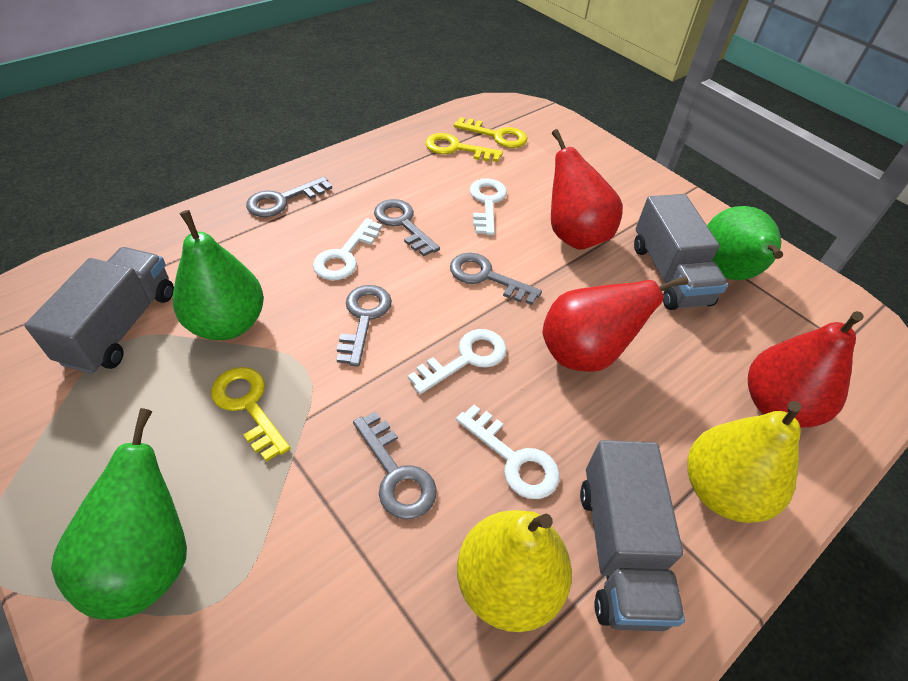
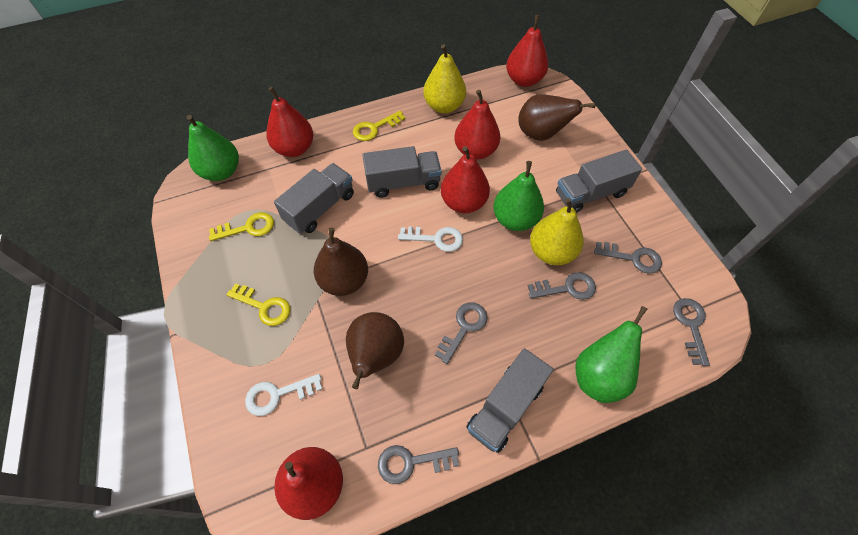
brown pear: none = 0 -> [314,228,368,296] [346,312,404,389] [518,94,596,141] = 3
grey truck: [24,247,174,374] [580,440,685,631] [634,194,728,310] = 3 -> [274,163,354,234] [362,146,441,198] [466,348,554,453] [556,150,642,213] = 4
red pear: [542,276,688,372] [551,129,623,250] [748,311,864,428] = 3 -> [266,87,313,157] [274,447,343,520] [441,146,490,213] [454,90,500,160] [506,15,548,87] = 5
white key: [313,218,382,280] [408,329,507,394] [456,405,560,499] [470,178,507,235] = 4 -> [245,374,322,416] [398,227,463,252] = 2

